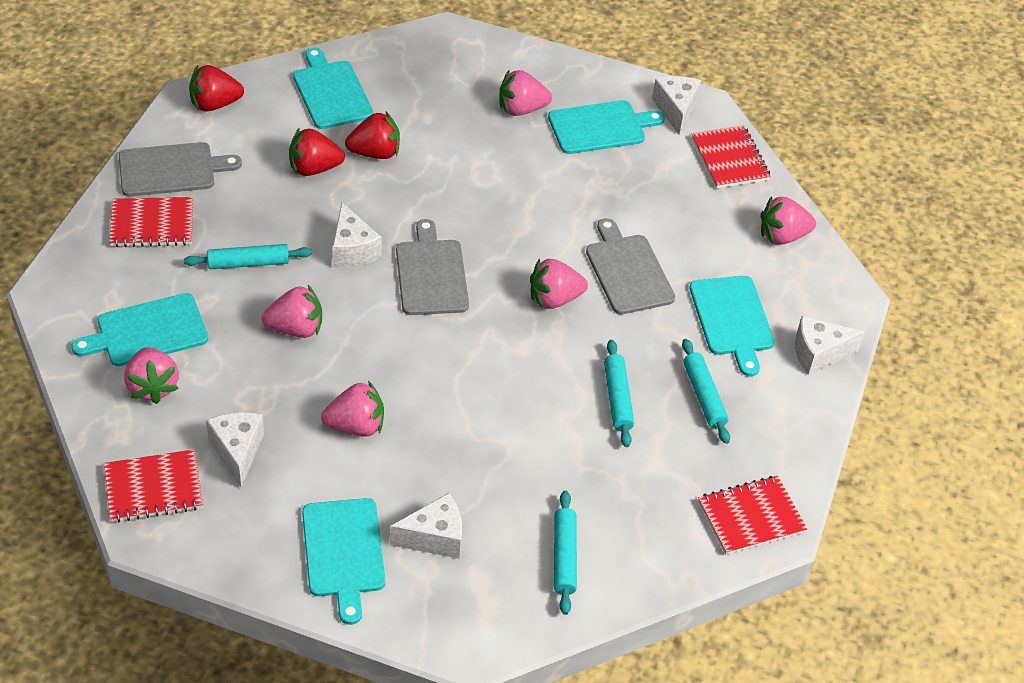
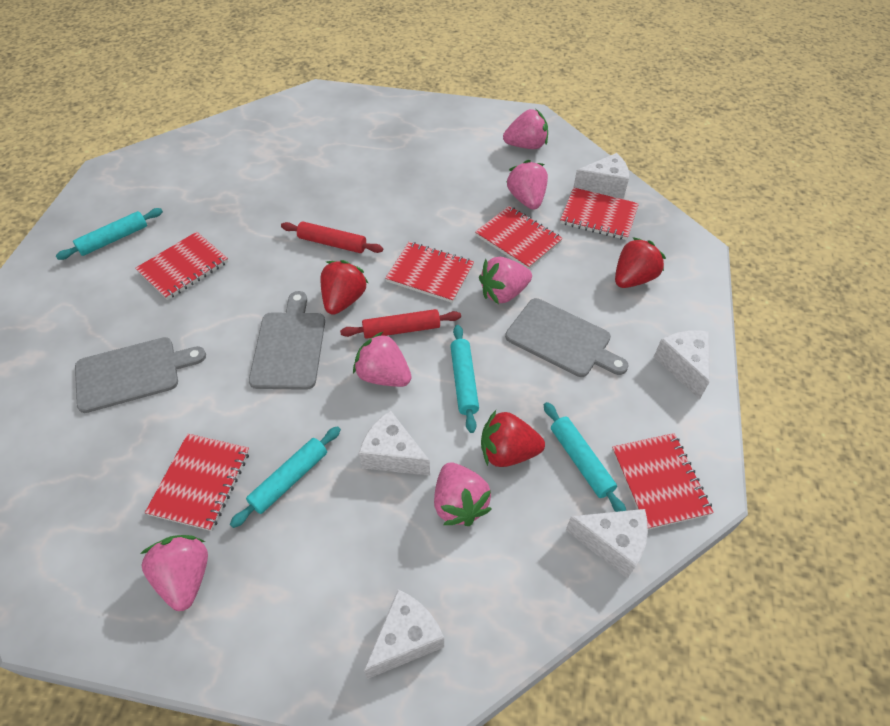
red notebook: [104,449,203,523] [109,197,193,247] [691,125,771,188] [698,476,807,555] = 4 -> [135,232,228,300] [145,434,250,531] [385,242,474,303] [475,206,563,269] [560,188,639,240] [612,433,714,530] = 6
red rolling pin: none = 0 -> [281,222,383,253] [340,309,461,339] = 2
turquoise cutting board: [71,293,208,366] [293,47,373,129] [302,498,385,625] [548,100,665,154] [689,276,774,376] = 5 -> none = 0

